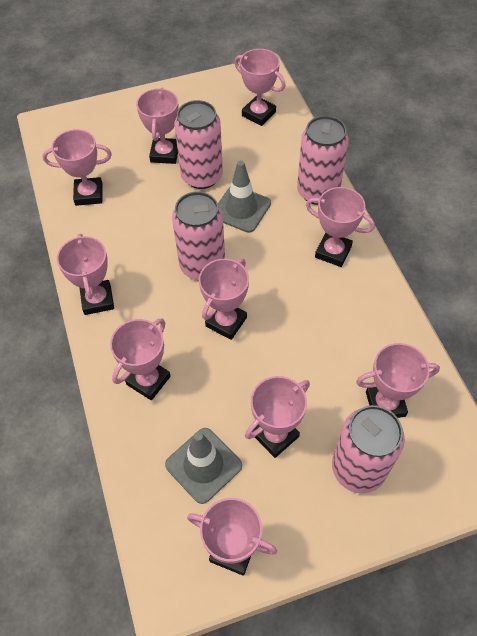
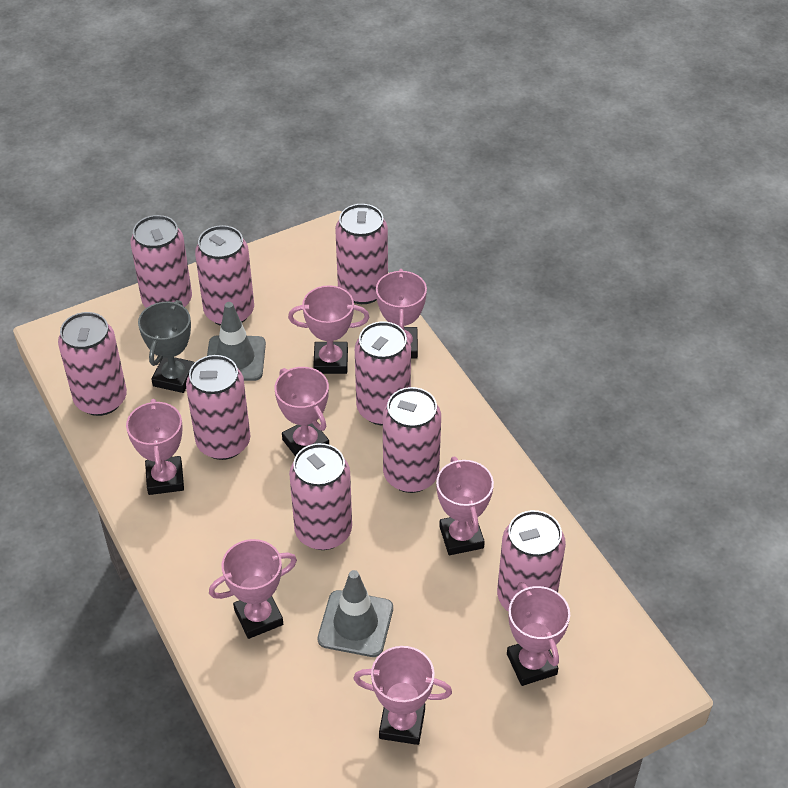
grey trophy: none = 0 -> [138,300,195,393] = 1
pink can: [172,191,225,280] [174,100,223,189] [297,116,349,205] [332,405,405,493] = 4 -> [58,312,127,416] [130,215,192,308] [186,355,250,460] [195,225,254,326] [289,443,352,550] [335,204,388,304] [355,321,411,425] [383,387,441,493] [497,510,566,612] = 9
pink trophy: [42,129,112,206] [57,234,114,315] [110,318,171,400] [136,88,179,164] [187,498,277,576] [199,259,249,340] [234,49,286,126] [245,376,310,458] [306,187,375,267] [356,343,440,418] = 10 -> [126,399,184,495] [209,539,297,639] [274,367,329,456] [288,285,369,374] [353,646,452,745] [376,269,427,359] [436,457,494,555] [507,582,570,686] = 8

